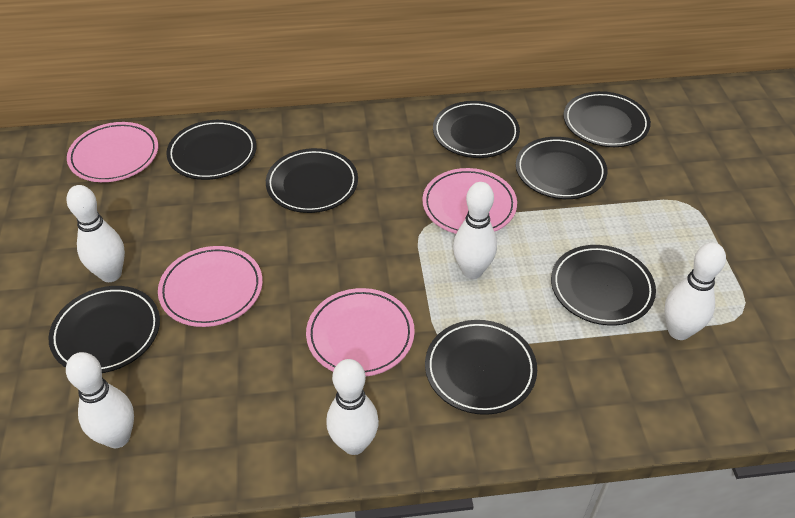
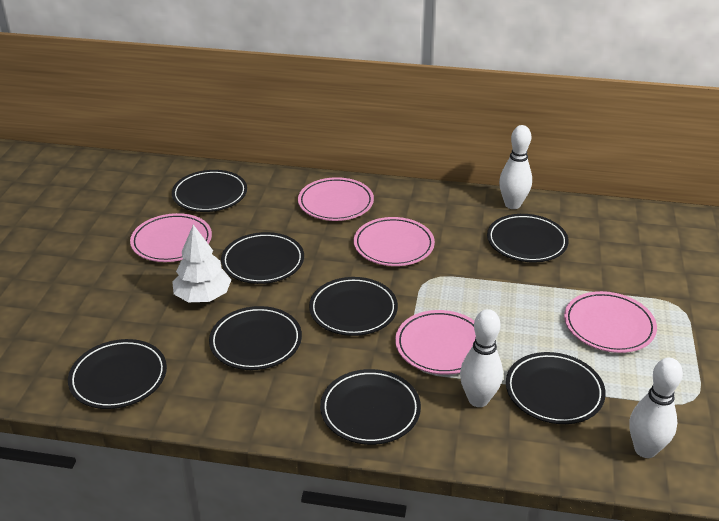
pink plate: [67,122,158,182] [158,246,263,327] [306,288,415,377] [422,168,517,234] = 4 -> [130,213,212,262] [298,177,374,221] [354,217,435,266] [395,310,476,375] [564,291,657,353] = 5
white bowling pin: [66,185,125,282] [66,352,134,448] [326,359,379,455] [453,182,497,279] [665,243,726,340] = 5 -> [460,309,503,407] [499,125,532,209] [629,358,683,458] = 3
white tree: none = 0 -> [172,225,231,302] = 1

